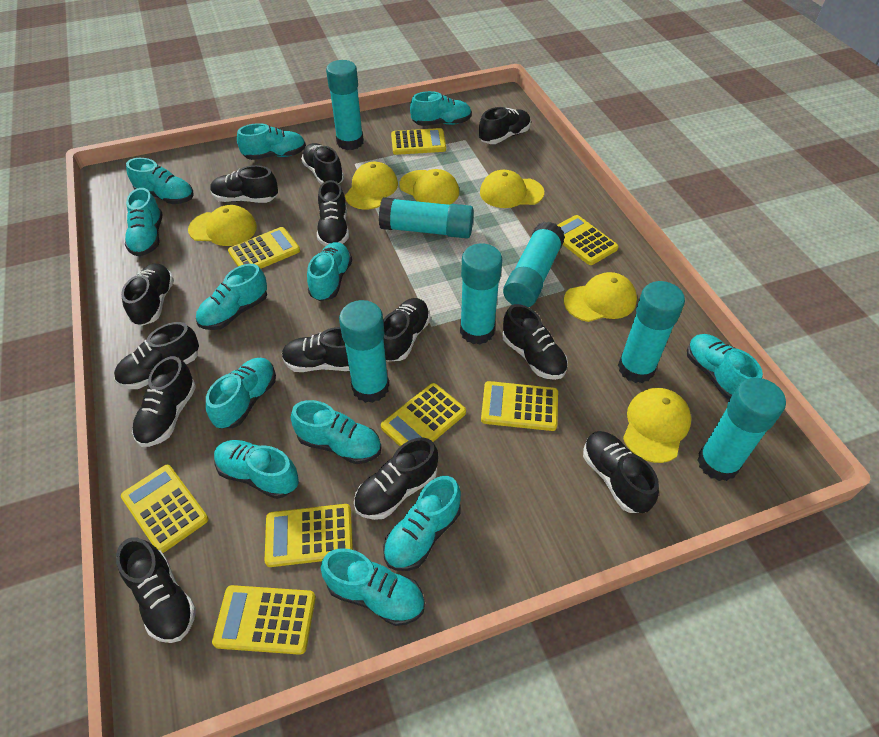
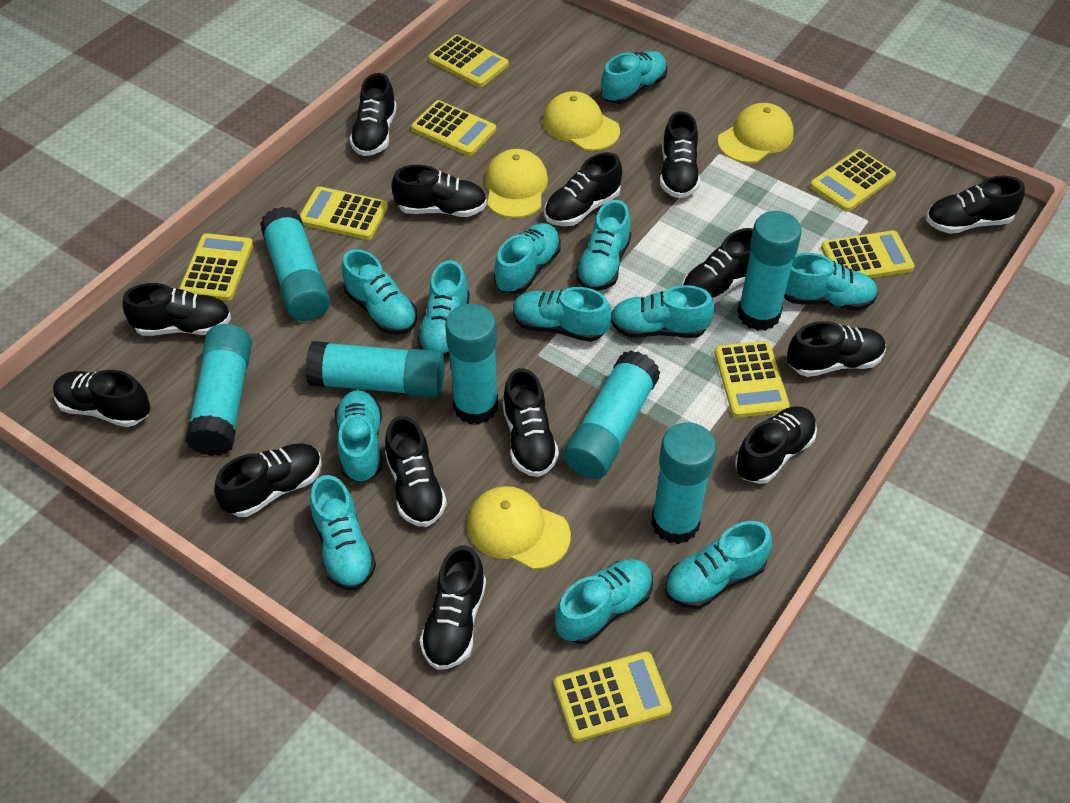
black shoe: [114,322,199,389] [116,538,196,643] [121,263,174,326] [132,356,196,447] [210,165,278,203] [282,327,350,372] [301,143,344,184] [317,180,349,246] [354,437,438,520] [383,298,431,361] [479,107,531,144] [502,304,568,380] [583,431,659,513] = 13 -> [53,370,150,427] [122,283,231,336] [214,443,322,517] [349,73,397,156] [385,416,447,527] [391,165,487,217] [420,545,486,670] [502,368,559,477] [544,152,622,226] [660,111,700,198] [682,228,753,304] [735,406,817,484] [787,321,886,377] [926,175,1025,234] = 14
yellow cap: [188,205,257,246] [345,162,398,210] [399,169,459,205] [480,170,544,208] [564,272,637,322] [623,388,691,463] = 6 -> [467,486,571,570] [485,149,548,218] [543,91,620,151] [718,103,794,163] = 4

